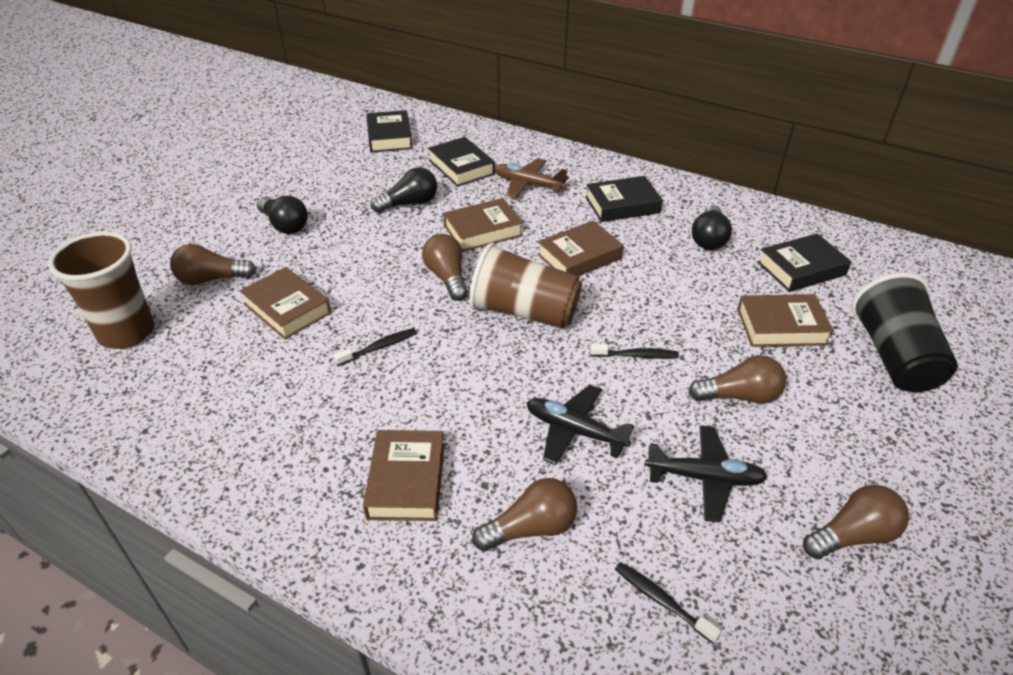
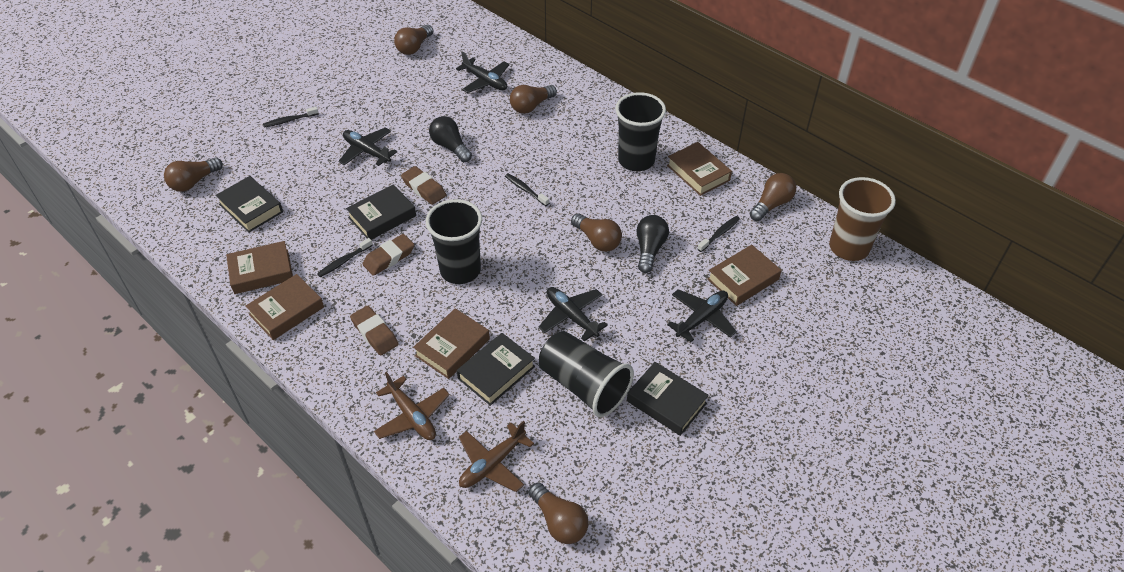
black cup: [852,273,958,392] = 1 -> [426,199,482,284] [539,331,634,417] [615,92,666,171] = 3
black light bulb: [257,196,308,234] [371,167,437,213] [692,205,732,250] = 3 -> [429,116,472,162] [637,215,669,273] = 2
black plane: [527,385,634,465] [645,425,768,522] = 2 -> [338,127,397,166] [456,51,509,93] [538,287,608,341] [667,289,737,342] = 4
black toothbrush: [334,328,417,366] [590,344,679,359] [615,562,721,644] = 3 -> [263,107,319,128] [317,238,373,277] [505,173,549,206] [697,216,740,252] = 4
brown cup: [48,232,154,349] [469,243,582,328] = 2 -> [829,177,896,261] = 1
brown eraser: none = 0 -> [350,306,399,355] [363,234,414,276] [401,166,446,205] = 3
brown light bulb: [170,244,256,285] [422,234,468,301] [472,478,577,551] [689,355,786,404] [803,485,909,559] = 5 -> [164,157,223,191] [394,25,433,55] [510,85,557,114] [529,482,589,544] [571,213,622,252] [750,173,796,221] = 6
brown plane: [494,158,569,198] = 1 -> [374,372,449,440] [459,421,534,492] = 2

